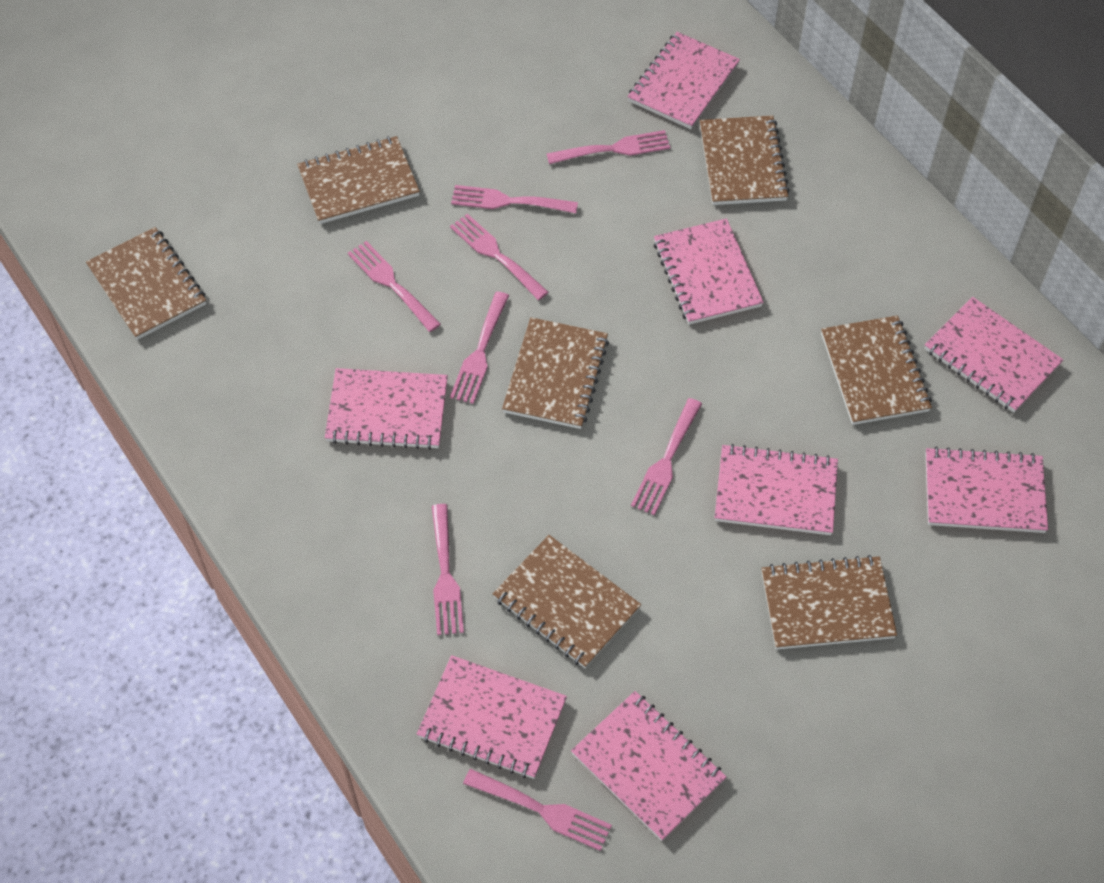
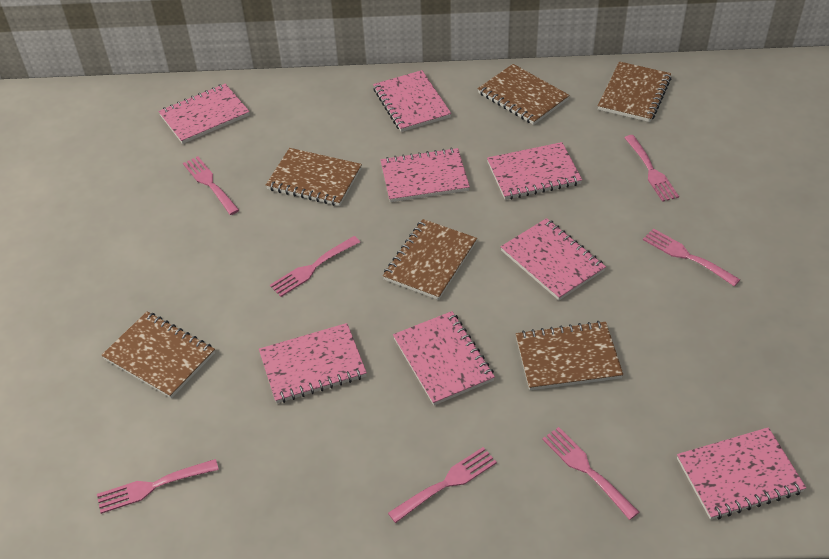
brown notebook: [86,227,206,340] [297,136,420,224] [493,535,641,668] [502,317,609,429] [700,115,790,205] [761,555,897,650] [821,315,932,425] = 7 -> [102,312,215,398] [266,148,362,206] [383,219,477,300] [478,64,570,125] [516,321,623,390] [598,61,671,122] = 6
pink fork: [348,241,441,332] [432,504,464,635] [450,214,549,300] [450,292,509,404] [451,185,578,213] [463,769,612,851] [547,130,670,164] [631,398,702,515] = 8 -> [97,459,219,514] [183,156,239,215] [270,236,360,297] [388,447,497,523] [542,427,639,520] [624,135,679,202] [643,228,741,287] = 7

